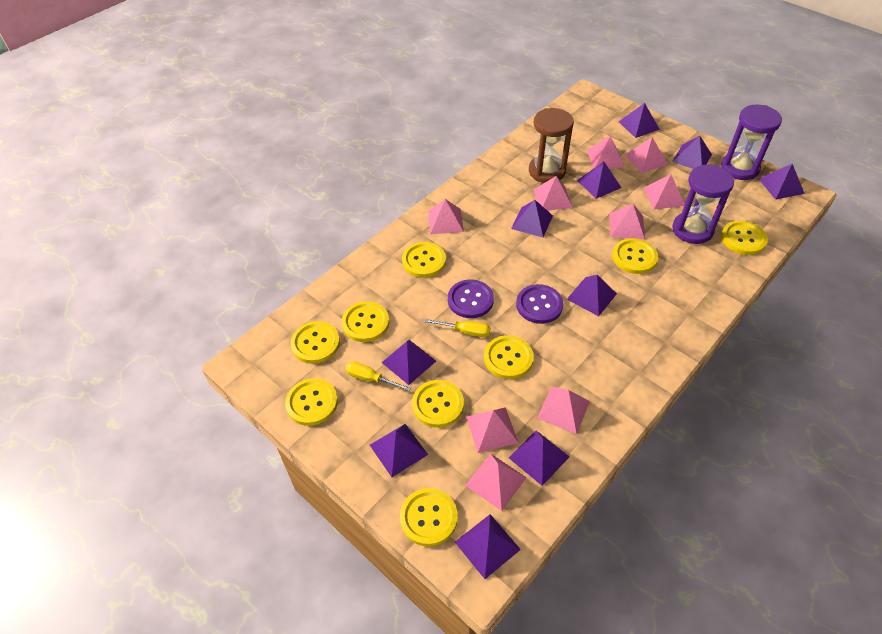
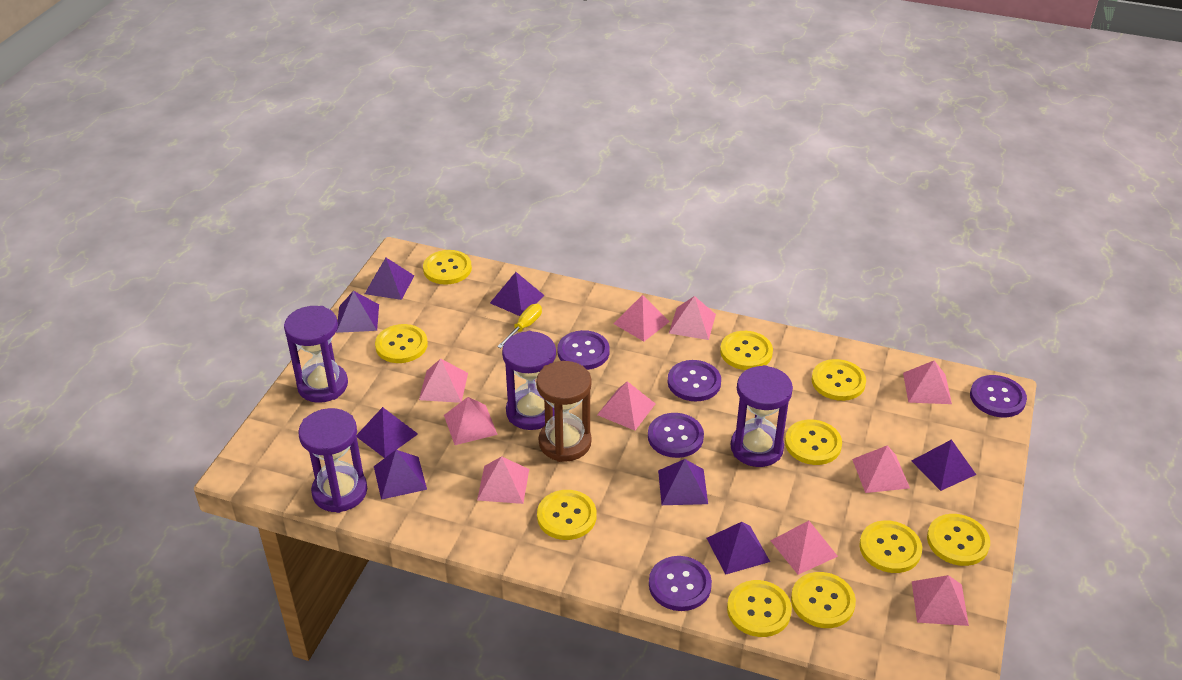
pink pyramid: [428,199,464,234] [465,453,527,511] [466,407,519,453] [533,176,573,211] [537,386,590,434] [587,136,624,168] [609,204,645,239] [625,137,668,173] [644,174,685,209] = 9 -> [419,359,468,403] [444,397,498,445] [477,456,529,504] [597,381,656,431] [613,295,670,341] [669,296,716,340] [770,521,838,575] [852,446,910,493] [903,361,952,404] [912,575,969,626] = 10
purple button: [448,279,494,318] [516,284,563,324] = 2 -> [557,330,610,370] [648,413,704,458] [649,556,712,611] [668,360,721,401] [970,375,1027,417] = 5
purple hourglass: [672,164,734,244] [721,105,782,180] = 2 -> [284,306,348,403] [298,408,367,513] [502,331,556,430] [731,365,793,467] = 4
purple pyramid: [370,424,428,477] [381,340,436,385] [455,514,521,579] [509,430,569,486] [511,200,553,237] [567,275,617,316] [577,162,622,199] [619,103,660,138] [672,135,712,169] [759,164,805,200] = 10 -> [336,291,379,333] [356,407,418,458] [365,258,414,300] [374,450,427,500] [490,272,545,316] [658,459,708,505] [707,522,770,575] [911,439,976,491] = 8
yellow button: [285,378,338,426] [291,321,340,364] [342,301,389,342] [400,488,458,546] [402,242,446,278] [412,380,464,427] [484,335,534,379] [612,238,658,274] [721,220,768,255] = 9 -> [375,324,428,363] [423,250,472,285] [537,490,596,540] [720,331,773,370] [727,580,792,637] [785,419,842,465] [791,572,856,628] [812,359,866,401] [859,520,922,573] [927,514,990,566] = 10
yellow screwdriver: [345,362,411,391] [424,319,491,337] = 2 -> [497,304,542,348] = 1

